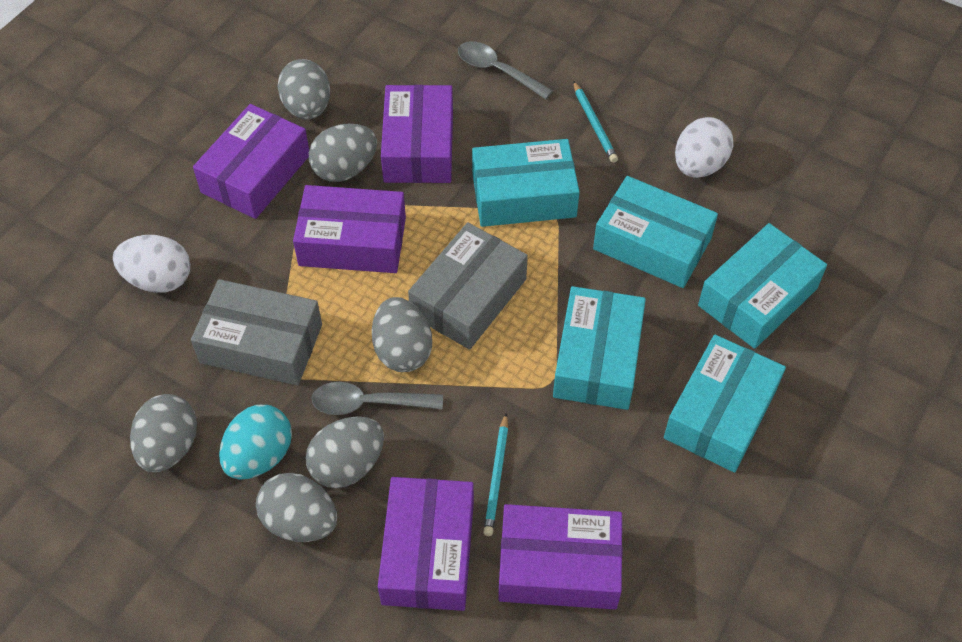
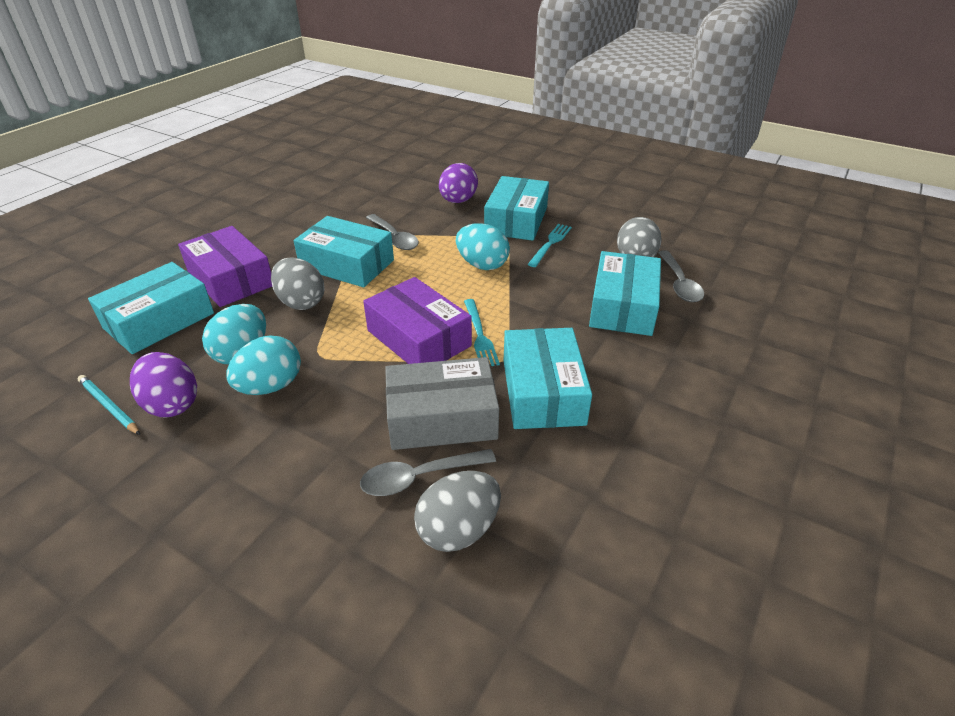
grey box: [191,279,322,386] [408,222,528,350] = 2 -> [385,357,499,450] = 1
grey egg: [130,394,197,472] [256,473,337,542] [277,59,330,120] [305,416,384,488] [309,124,377,182] [372,297,432,372] = 6 -> [271,258,325,310] [414,471,501,552] [617,217,662,257] = 3
grey spoon: [312,382,443,415] [458,41,553,99] = 2 -> [360,449,496,496] [366,214,419,250] [658,250,704,302] = 3
purple box: [193,104,309,219] [293,185,406,273] [378,477,474,611] [381,85,453,183] [498,504,623,609] = 5 -> [178,226,272,307] [363,277,472,364] = 2
purple egg: none = 0 -> [130,352,197,418] [439,163,478,203] = 2
turquoise egg: [219,405,292,479] = 1 -> [202,304,266,364] [227,335,301,395] [456,224,510,270] = 3
turquoise fork: none = 0 -> [464,299,500,366] [528,224,572,267] = 2
turquoise pencil: [483,413,508,536] [573,81,618,163] = 2 -> [78,375,140,435] = 1
white egg: [113,235,191,293] [675,117,733,178] = 2 -> none = 0

